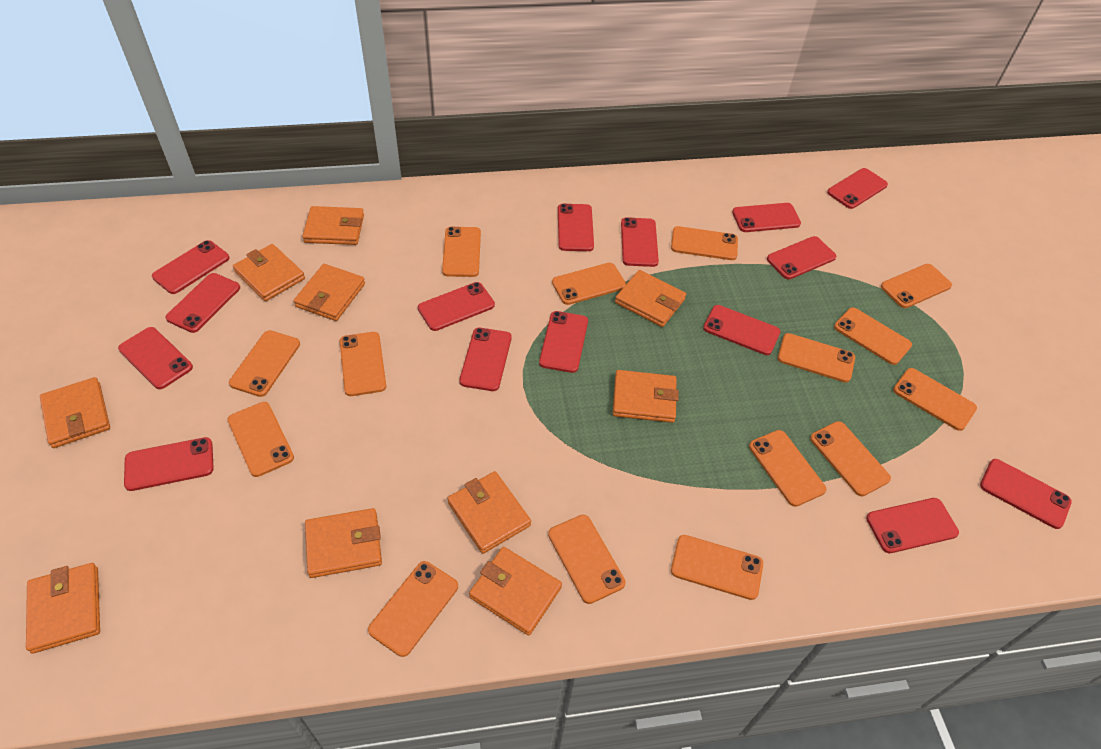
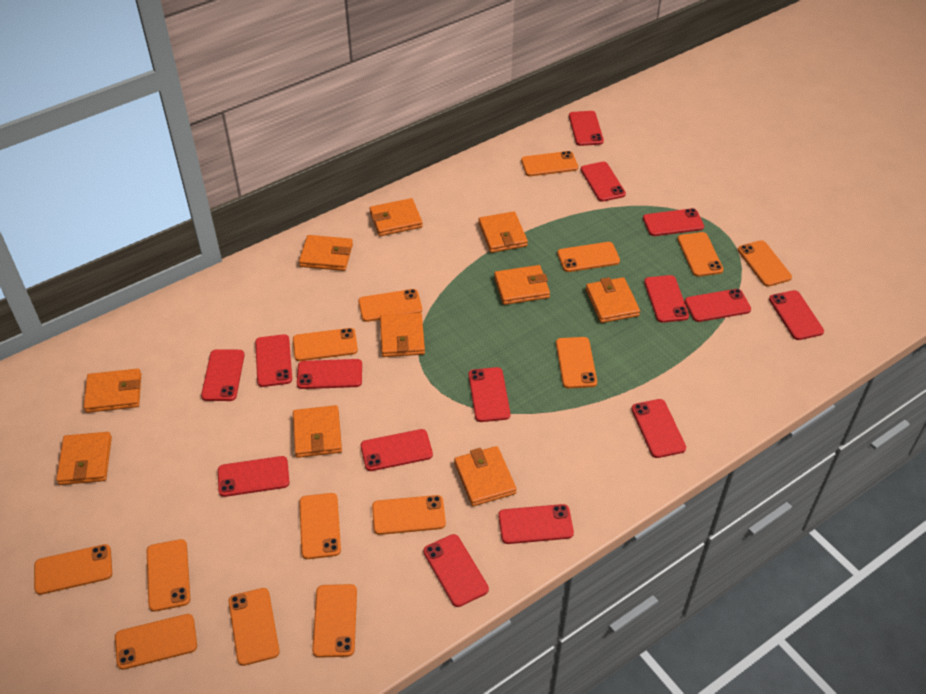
orange phone: [227,402,294,477] [229,330,300,397] [340,332,386,396] [368,561,458,657] [442,227,481,277] [548,515,626,604] [552,263,626,305] [671,226,738,260] [671,535,763,600] [749,430,826,507] [778,333,855,382] [810,421,891,496] [834,307,912,365] [881,264,952,308] [893,368,977,431] = 15 -> [34,544,112,595] [115,614,197,670] [147,539,190,612] [228,588,280,666] [293,328,358,361] [299,493,341,559] [312,584,357,658] [358,289,422,322] [372,495,446,535] [521,151,578,176] [556,337,597,388] [557,242,620,272] [677,232,724,277] [738,240,792,287] = 14

